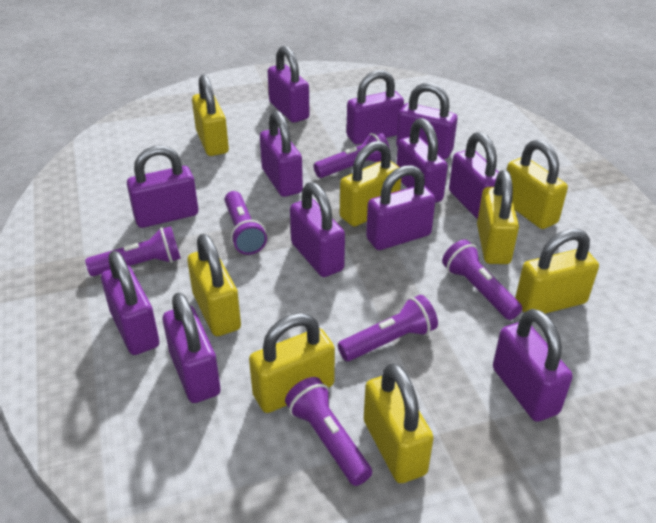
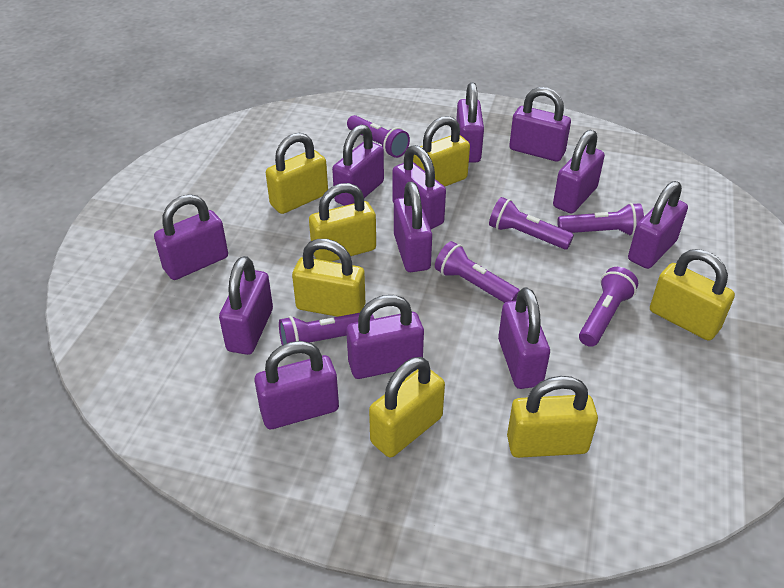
yellow padlock: [187,234,241,336] [192,74,229,156] [249,313,335,413] [340,141,401,227] [364,363,434,483] [477,170,519,264] [507,140,568,229] [515,229,599,314] = 8 -> [266,133,328,214] [292,239,365,317] [309,183,376,262] [369,357,445,458] [413,116,470,187] [507,376,598,458] [650,249,735,341] = 7

